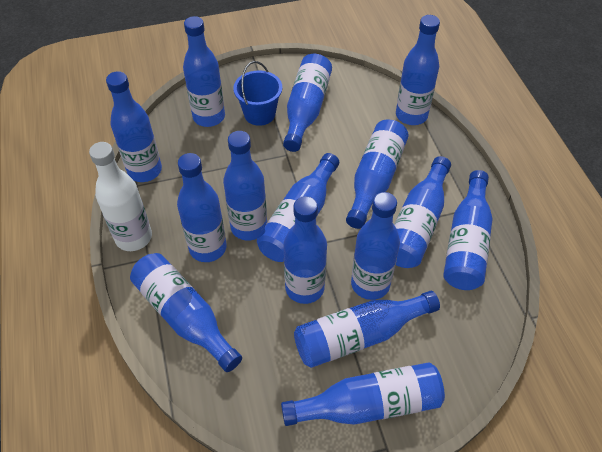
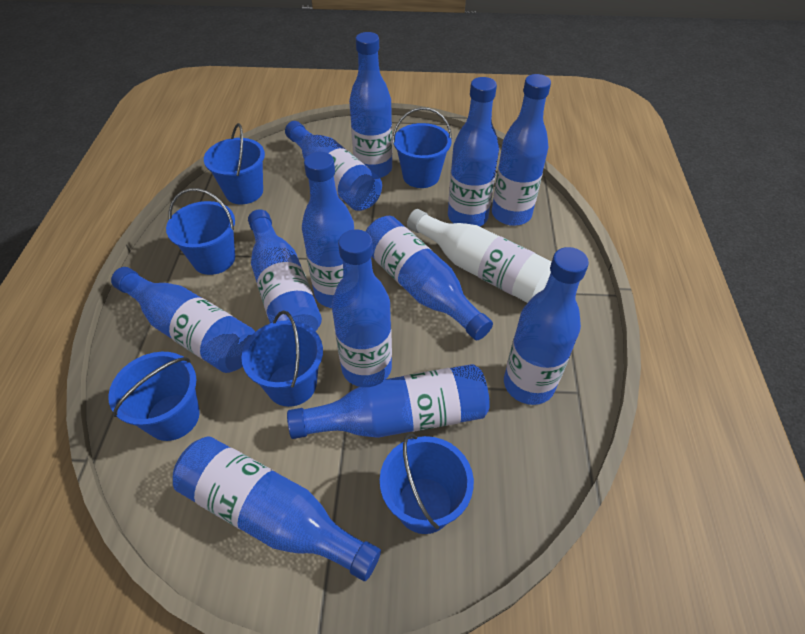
blue bottle: [106,71,162,182] [130,253,242,372] [177,153,226,262] [183,16,225,127] [223,131,267,241] [257,153,339,262] [281,362,445,426] [283,54,332,152] [284,196,327,304] [294,291,440,368] [346,119,409,229] [351,192,400,300] [394,156,451,268] [396,15,440,125] [443,170,492,290] = 15 -> [111,267,255,373] [173,436,381,581] [248,209,322,331] [285,121,382,211] [287,364,490,439] [302,152,354,308] [332,229,392,387] [349,32,392,178] [365,216,493,340] [448,77,499,226] [492,74,551,226] [504,247,589,405] = 12
blue bucket: [233,61,282,126] = 1 -> [108,352,200,441] [166,188,235,275] [204,123,265,204] [241,311,323,407] [380,433,474,534] [392,107,452,188] = 6

